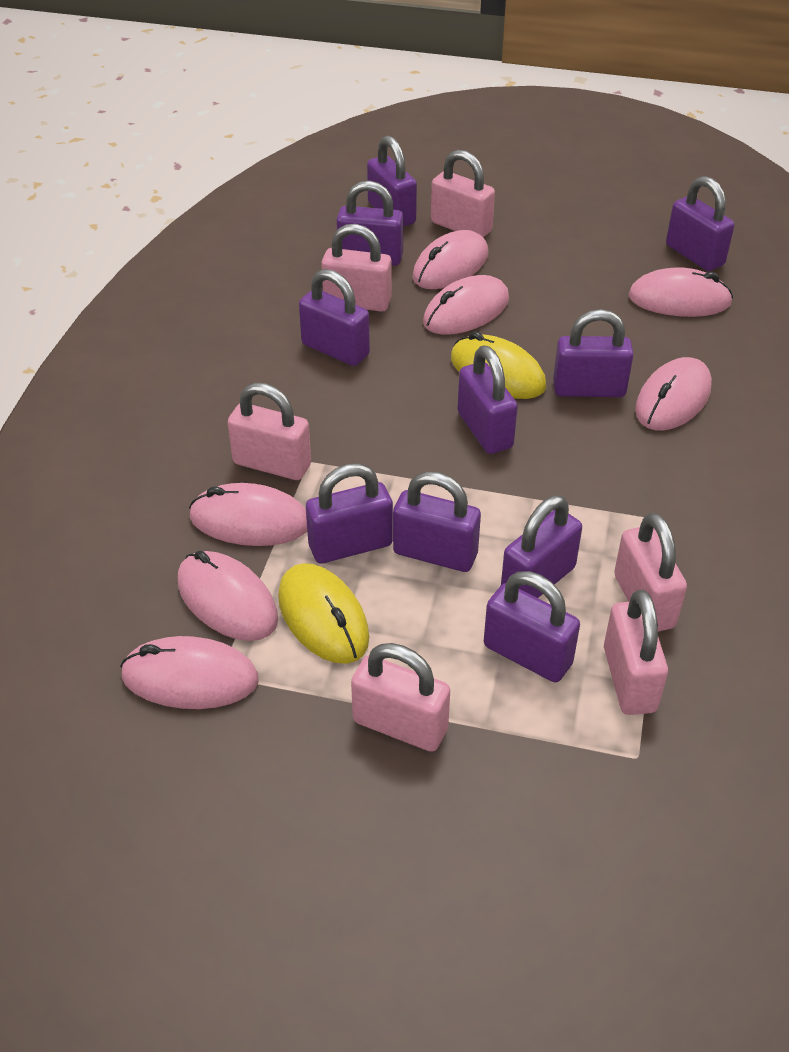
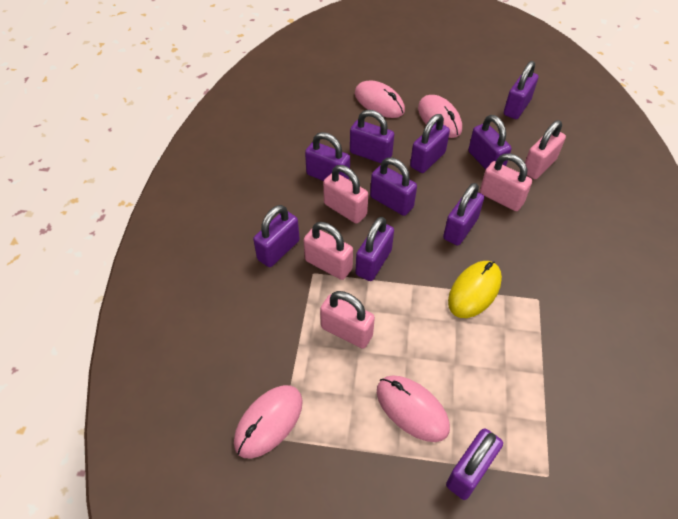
pink mouse: [120,636,259,709] [178,550,278,641] [189,483,307,546] [412,230,488,289] [423,275,509,335] [628,267,733,317] [635,357,712,430] = 7 -> [234,385,303,458] [355,80,405,118] [377,375,450,442] [418,95,462,138] = 4
pink padlock: [228,383,311,480] [321,224,392,312] [351,643,450,752] [431,150,495,238] [604,589,668,715] [614,513,687,632] = 6 -> [303,222,353,280] [320,291,375,349] [323,165,368,224] [480,153,532,211] [525,120,566,179] = 5
yellow mouse: [278,563,369,664] [451,331,546,399] = 2 -> [448,261,502,318] = 1

